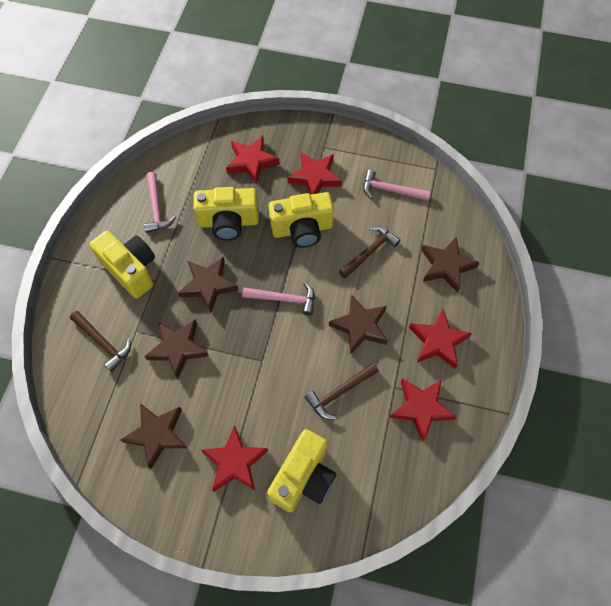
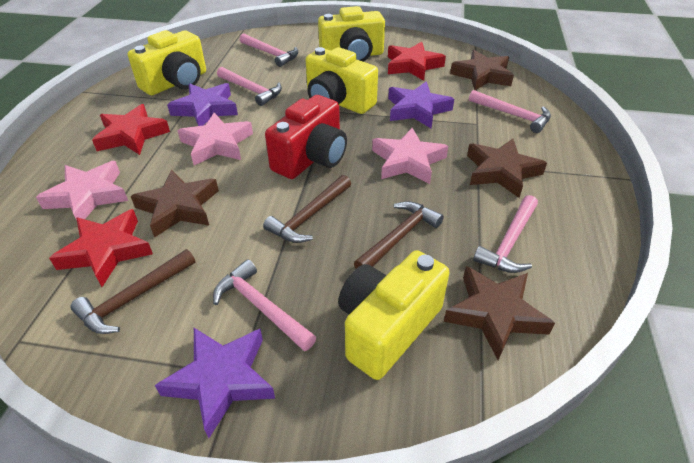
brown star: [121,403,187,469] [145,319,209,379] [178,257,239,313] [329,294,388,355] [421,236,480,292] = 5 -> [131,170,219,238] [444,266,555,360] [450,50,514,90] [467,139,547,198] = 4
pink hammer: [144,172,176,233] [242,282,315,316] [363,170,430,201] = 3 -> [213,259,316,351] [217,67,282,106] [240,33,298,67] [469,90,551,133] [473,195,538,273] = 5
pink star: none = 0 -> [36,161,128,220] [177,112,253,165] [372,128,448,184] = 3
purple star: none = 0 -> [155,328,275,438] [167,83,238,126] [388,82,454,129] = 3
red camera: none = 0 -> [265,95,347,179] = 1
red star: [201,425,268,492] [226,136,280,184] [287,152,342,195] [390,378,456,442] [409,309,472,369] = 5 -> [49,209,153,287] [92,104,170,155] [388,42,446,81] = 3

